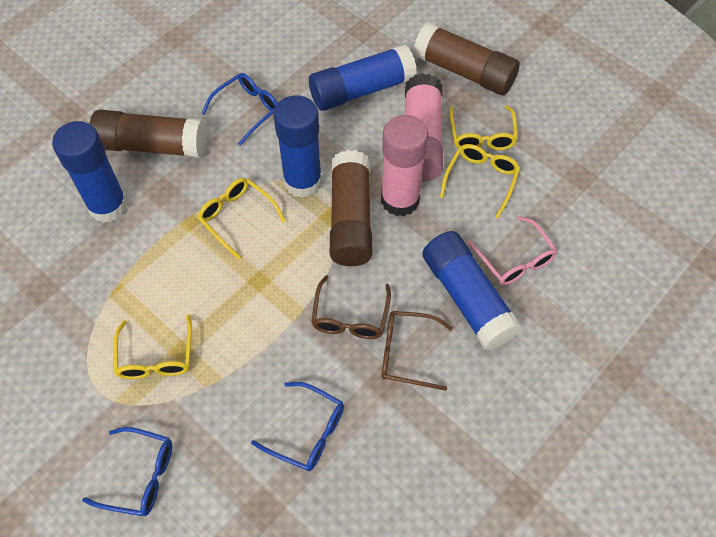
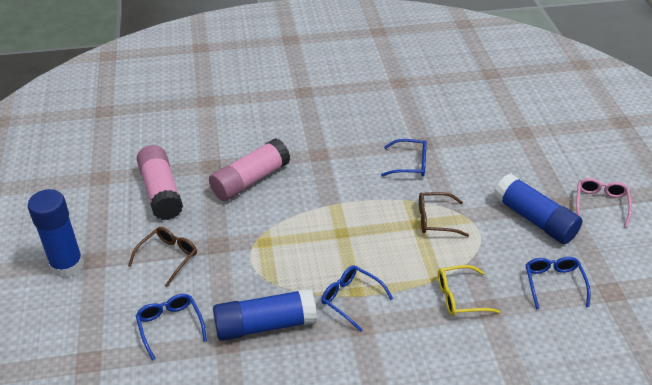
blue glasses: [82,427,172,516] [202,73,278,146] [251,382,344,471] = 3 -> [135,294,207,361] [321,265,393,332] [381,139,427,177] [526,257,591,309] = 4
blue glue stick: [52,121,128,223] [273,95,322,198] [309,44,417,111] [422,231,522,351] = 4 -> [28,189,84,278] [213,288,317,341] [493,174,583,244] = 3
brown glue stick: [90,110,206,158] [330,150,372,266] [413,22,520,95] = 3 -> none = 0
yellow glasses: [113,315,192,379] [197,178,286,260] [440,144,520,218] [449,105,518,150] = 4 -> [438,265,500,316] = 1

